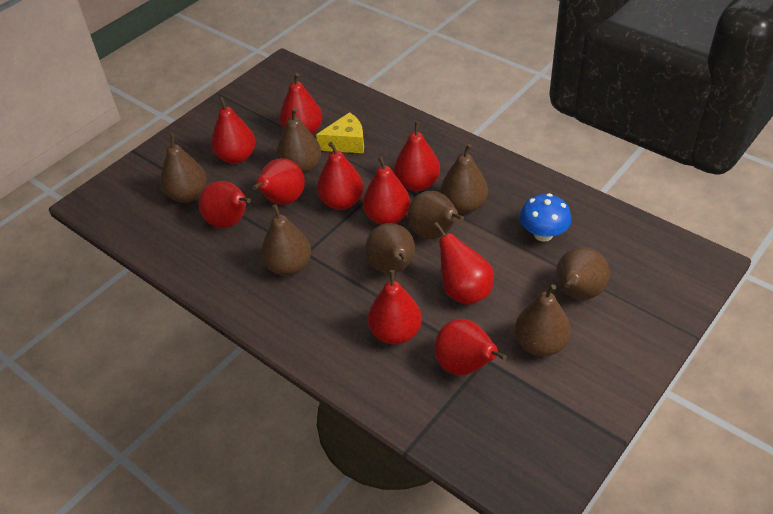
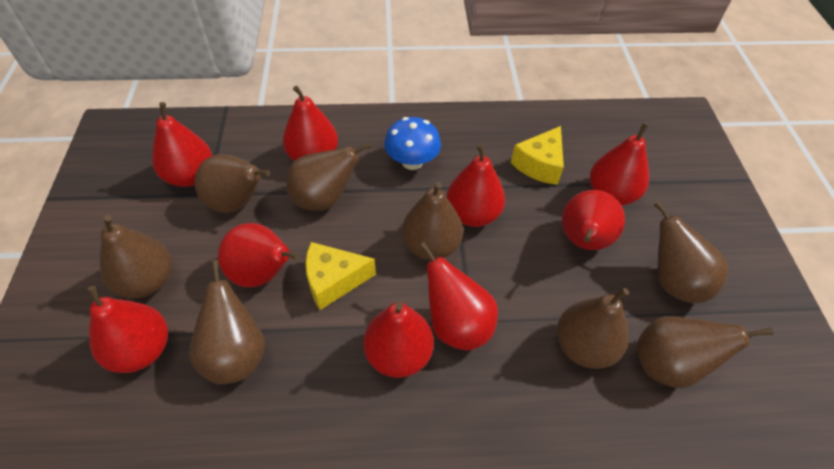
red pear: [198,181,251,228] [211,96,256,164] [253,158,305,205] [280,73,322,135] [317,142,364,210] [363,156,410,225] [368,270,422,344] [394,121,440,191] [434,222,494,305] [434,319,507,375] = 10 -> [87,286,168,373] [152,102,212,187] [218,223,299,287] [283,86,338,161] [363,302,434,378] [419,242,498,350] [446,144,505,227] [562,190,625,250] [590,123,649,206] = 9
yellow cheese: [316,112,364,153] = 1 -> [305,242,376,310] [511,126,564,185] = 2

